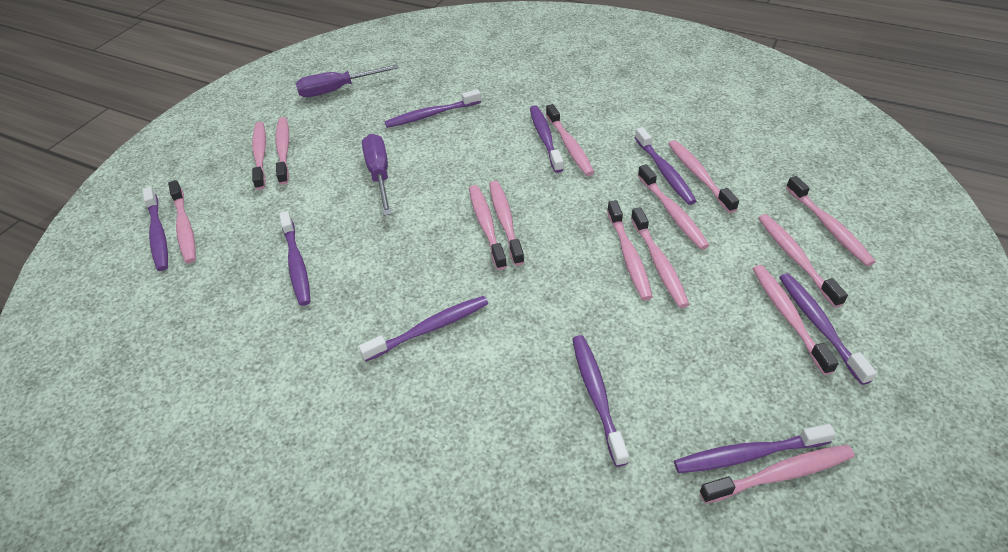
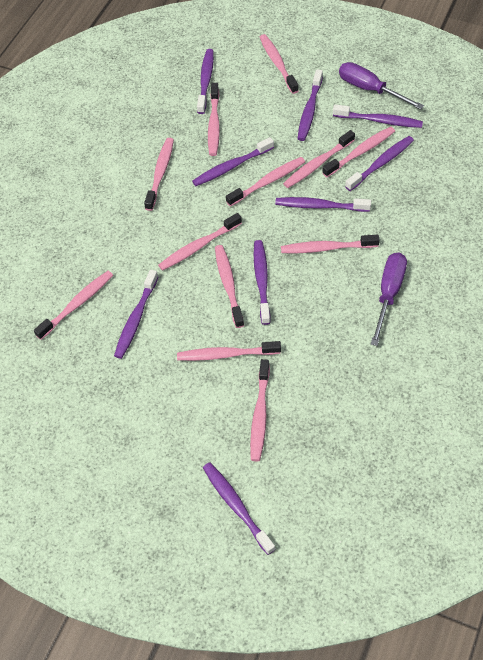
pink toothbrush: [168,180,196,263] [252,122,266,190] [276,117,289,185] [469,185,507,270] [489,181,524,266] [546,104,594,176] [607,200,653,300] [631,207,690,308] [638,164,710,250] [668,140,739,213] [700,445,855,504] [752,265,839,375] [758,214,848,308] [786,176,876,266] = 14 -> [34,271,113,340] [144,138,174,211] [158,213,242,271] [177,341,281,361] [208,83,220,156] [215,245,244,328] [226,157,305,207] [250,359,270,461] [260,34,299,94] [281,234,379,253] [283,130,355,188] [322,127,395,177] = 12

